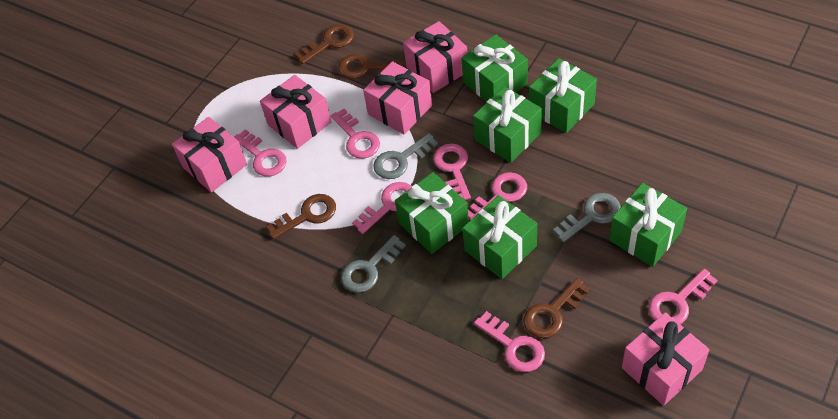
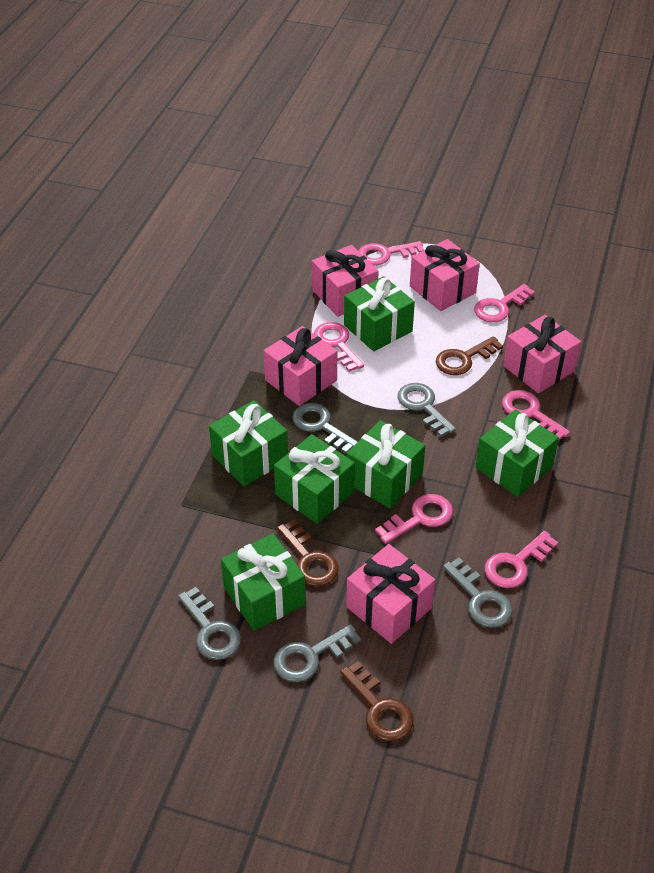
brown key: [266,194,336,239] [295,24,354,64] [338,54,404,79] [524,278,590,338] = 4 -> [277,520,339,587] [340,661,413,741] [436,336,503,375] = 3
grey key: [341,235,406,293] [373,133,438,179] [553,193,621,242] = 3 -> [178,587,241,660] [273,624,361,682] [292,403,358,454] [398,383,456,437] [443,557,512,628] = 5
pink key: [234,129,287,177] [331,109,380,159] [352,182,412,234] [433,144,471,200] [468,172,527,220] [474,311,545,372] [649,269,718,324] = 7 -> [314,322,364,372] [358,241,424,265] [375,494,453,544] [474,284,535,322] [485,531,558,588] [502,390,570,441] = 6

